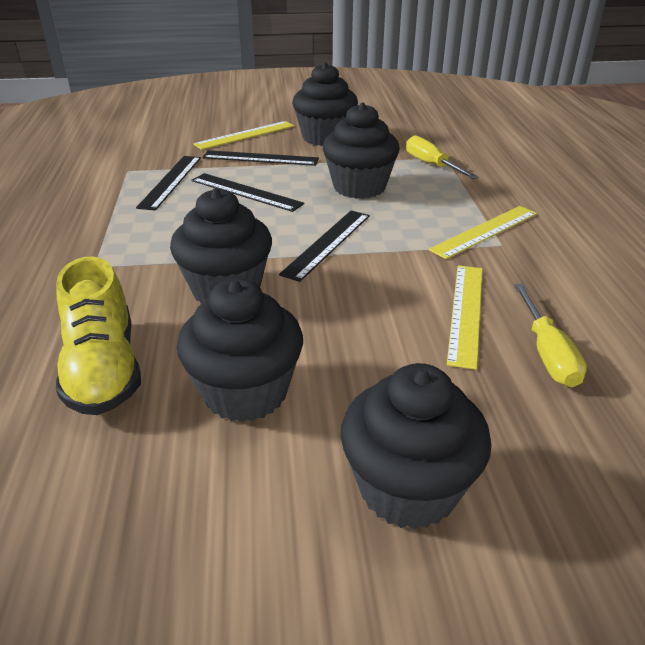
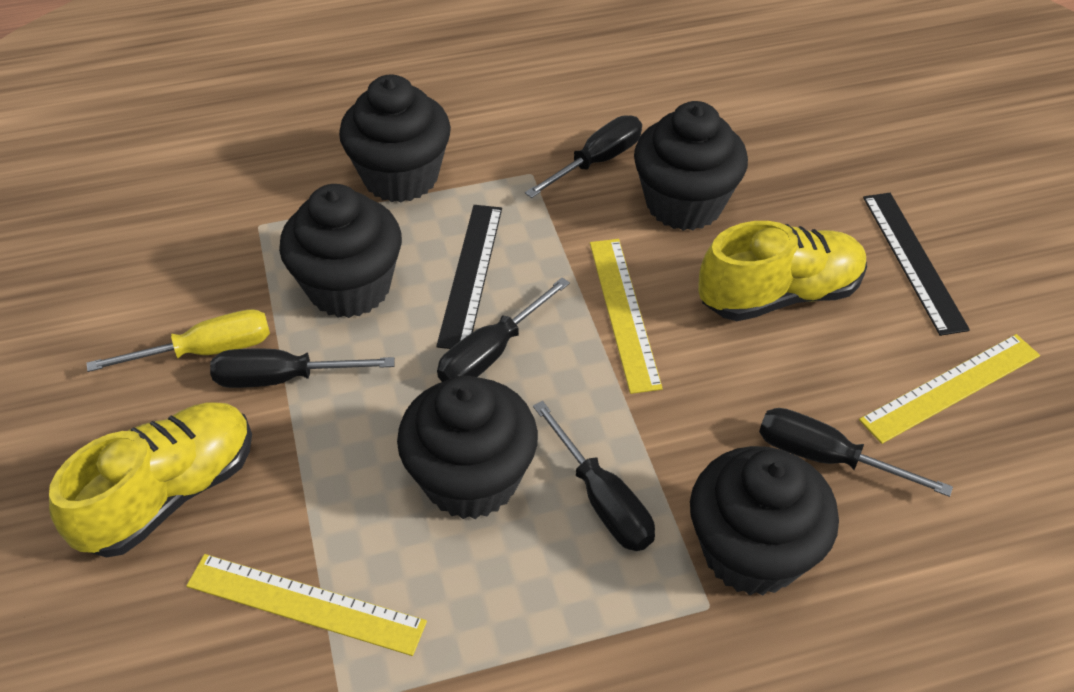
black ruler: [136,156,201,210] [192,173,304,212] [202,150,319,166] [279,211,370,282] = 4 -> [436,205,502,349] [863,193,970,336] = 2
black screwdriver: none = 0 -> [210,349,395,388] [437,277,570,382] [525,116,642,198] [533,401,655,551] [759,408,953,497] = 5
yellow screwdriver: [406,135,478,179] [514,284,587,387] = 2 -> [87,309,270,372] = 1
yellow shoe: [56,257,141,415] = 1 -> [49,402,252,557] [698,221,867,321] = 2

